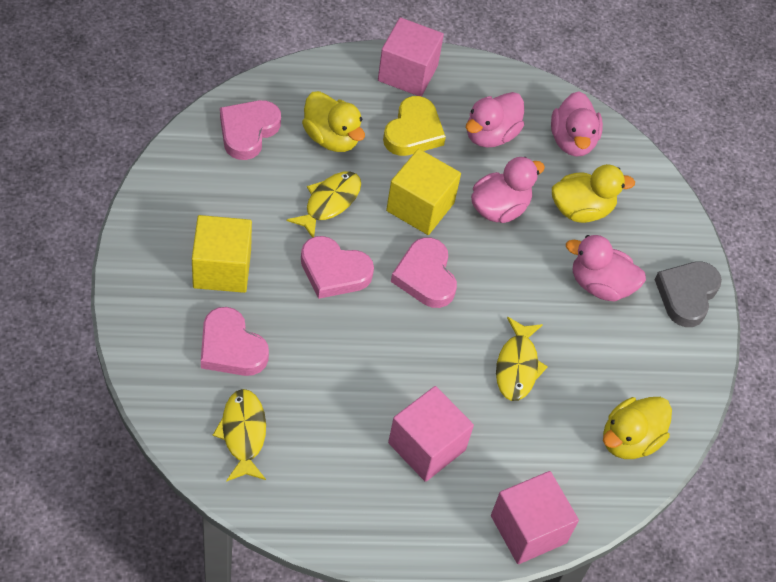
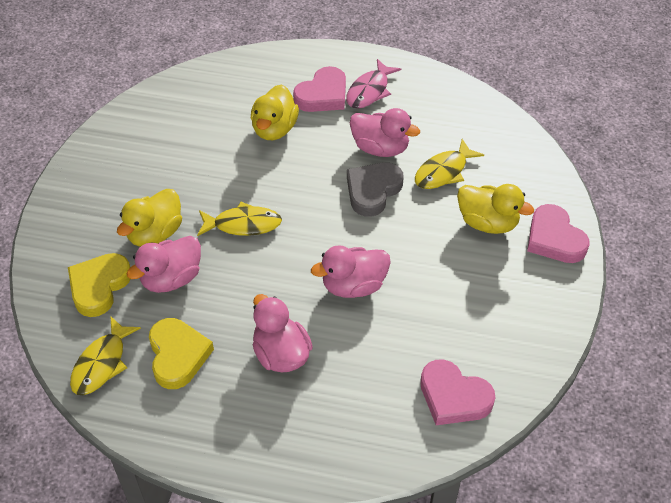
pink cube: [378,17,444,96] [388,386,474,482] [491,471,579,564] = 3 -> none = 0
pink fish: none = 0 -> [346,59,401,109] = 1
pink heart: [201,307,269,376] [220,100,281,160] [301,236,374,299] [391,237,457,308] = 4 -> [293,66,346,112] [420,359,495,425] [527,204,590,263] = 3
yellow cube: [192,215,252,293] [386,149,461,235] = 2 -> none = 0
yellow heart: [383,96,446,156] = 1 -> [68,253,131,317] [149,318,214,389] = 2

